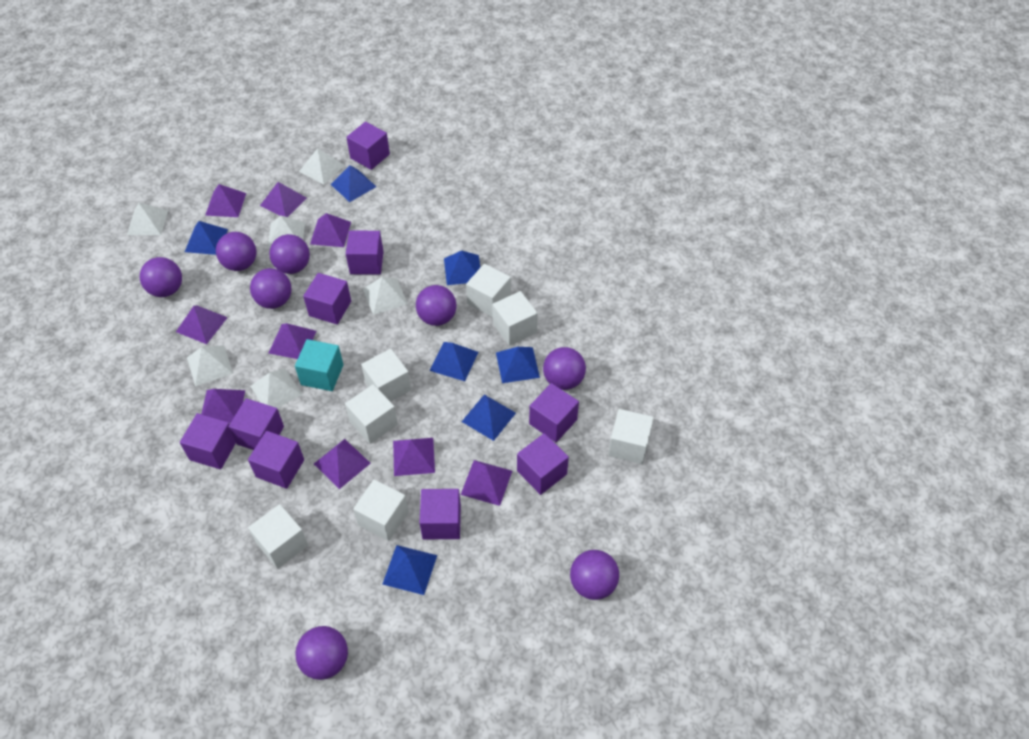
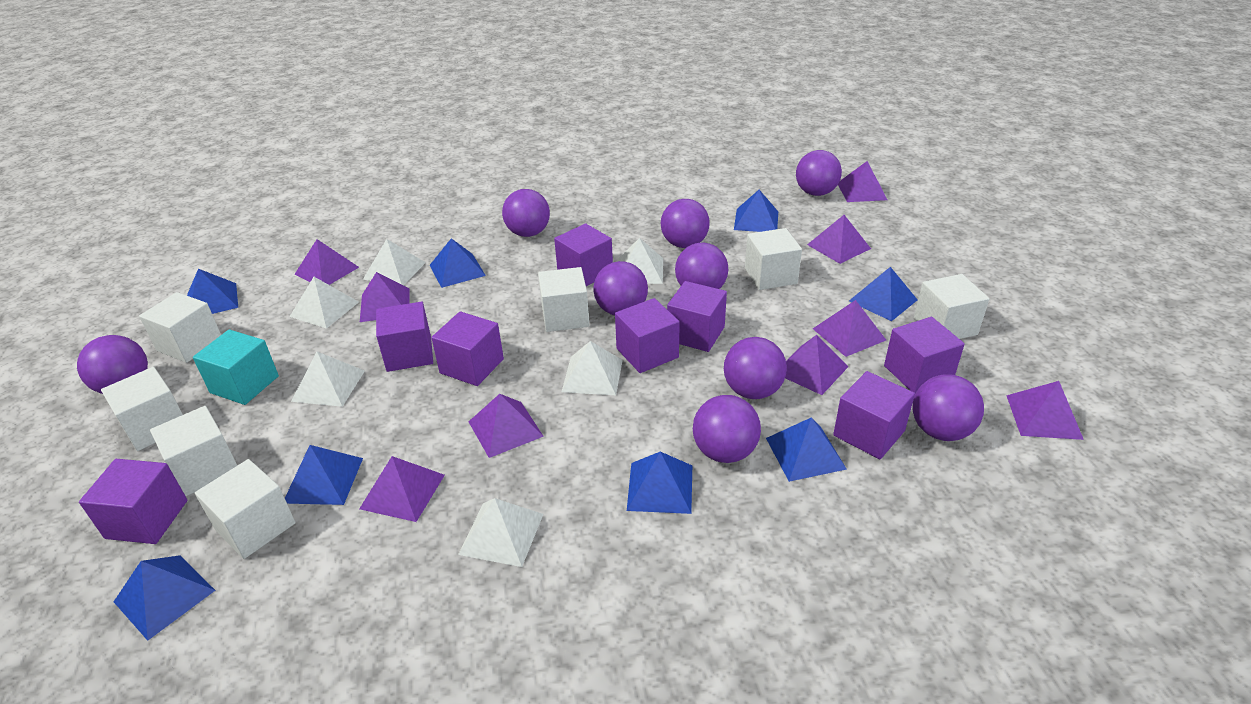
blue pyramid: [185,221,228,255] [331,165,376,202] [383,545,437,595] [430,342,478,381] [444,250,480,285] [462,395,516,441] [496,347,540,383] = 7 -> [114,555,215,641] [187,269,238,314] [285,445,363,505] [430,238,486,288] [627,452,692,514] [734,190,778,232] [766,417,847,482] [849,267,918,321] = 8
purple ball: [140,257,182,297] [216,232,256,271] [250,268,291,309] [269,234,310,274] [295,626,348,680] [416,285,456,326] [543,347,586,390] [570,550,619,600] = 8 -> [77,335,148,394] [502,189,550,237] [593,261,648,315] [661,199,709,248] [675,243,728,289] [693,395,761,463] [724,337,787,399] [796,150,842,196] [913,375,984,441] = 9
purple cube: [180,413,236,469] [229,398,284,450] [248,431,304,489] [303,273,351,325] [346,121,390,170] [346,230,384,275] [419,489,461,539] [517,433,569,495] [529,383,579,442] = 9 -> [79,459,188,544] [376,302,433,372] [431,311,504,386] [554,223,613,286] [615,298,680,373] [667,281,727,352] [833,371,915,459] [884,317,965,394] = 8

